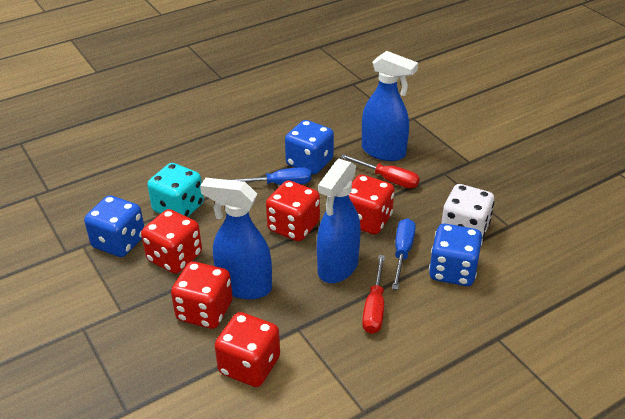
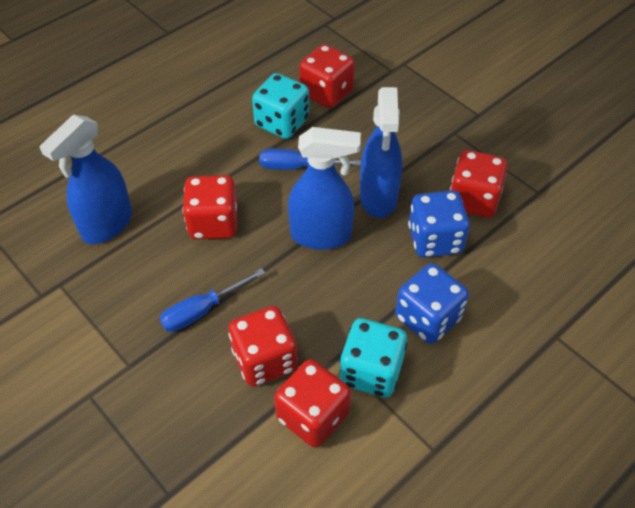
blue dice: [84,195,144,257] [285,120,334,175] [429,224,483,286] = 3 -> [395,263,469,344] [408,190,470,258] = 2
red screwdriver: [340,154,420,188] [362,255,385,334] = 2 -> none = 0
turquoise dice: [147,163,204,217] = 1 -> [252,73,309,139] [339,318,407,398] = 2
white dice: [441,184,494,239] = 1 -> none = 0

